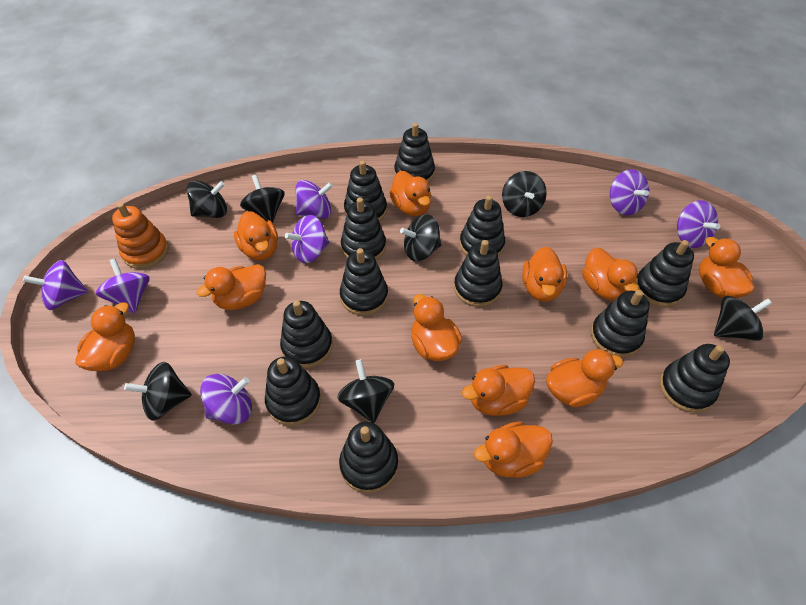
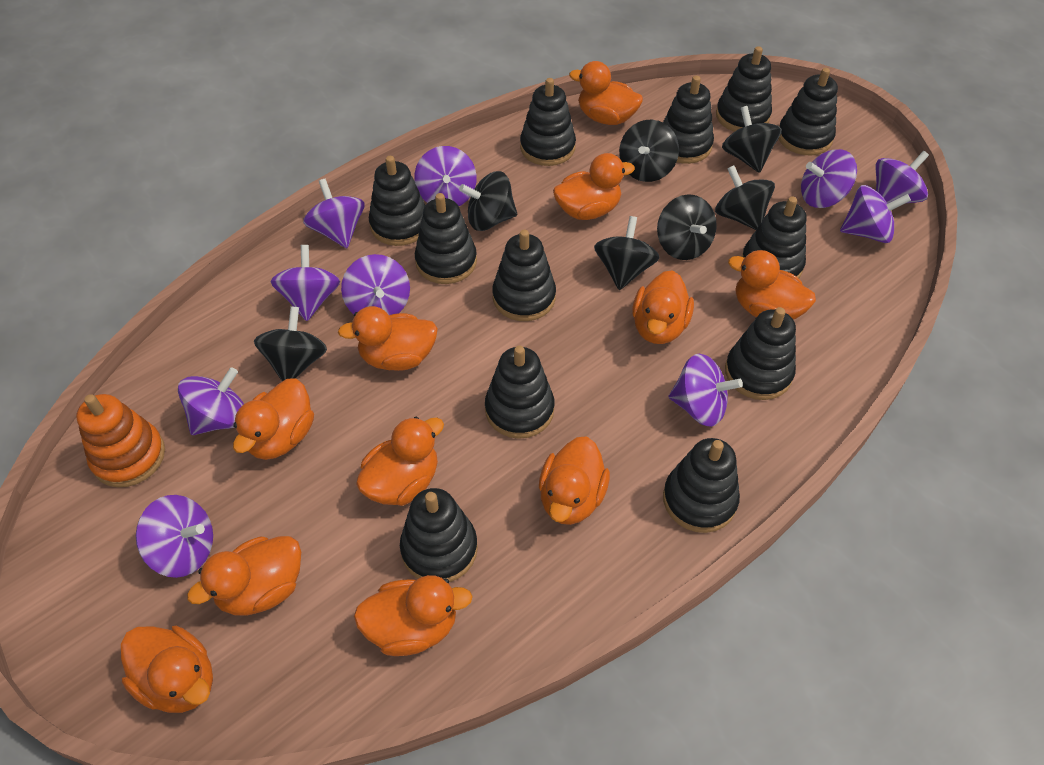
purple spinning top: [23,260,88,310] [96,258,149,313] [200,374,252,424] [285,215,329,263] [295,180,333,219] [610,169,649,215] [677,200,720,248] = 7 -> [136,495,213,578] [178,367,244,435] [270,245,340,321] [303,179,364,248] [341,254,410,315] [415,146,477,206] [669,354,743,427] [801,149,857,208] [840,185,911,243] [876,151,929,204] = 10

